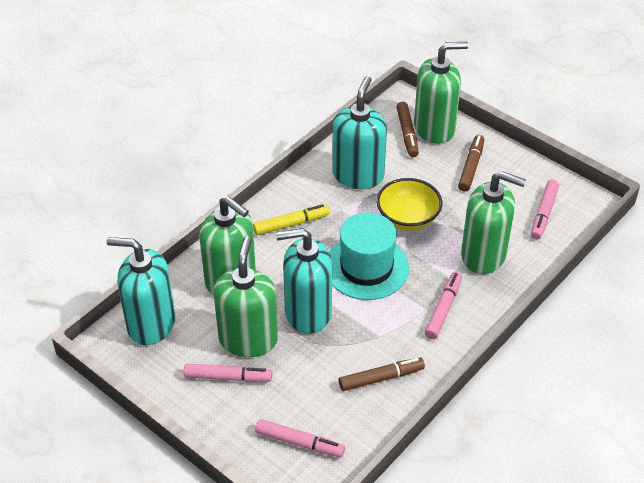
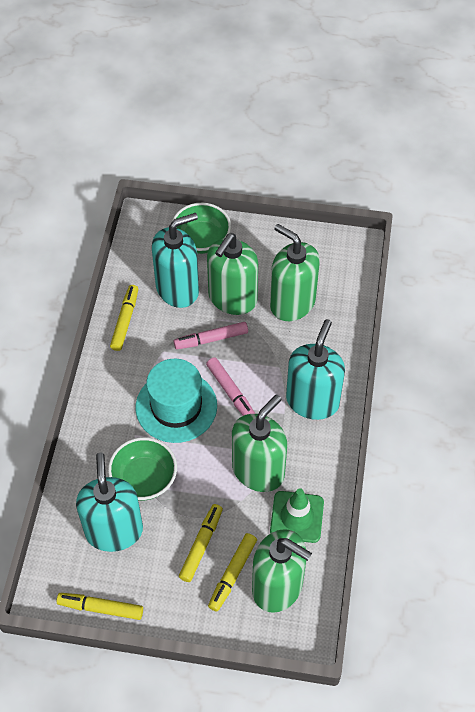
brown marker: [339,358,425,391] [396,102,419,157] [458,135,484,192] = 3 -> none = 0
green bowl: none = 0 -> [108,437,177,500] [172,203,231,254] = 2
green traffic cone: none = 0 -> [270,488,324,543] = 1
pink marker: [184,363,272,382] [255,419,345,457] [425,272,462,339] [531,180,559,240] = 4 -> [173,322,248,349] [206,357,255,416] = 2
yellow bowl: [376,178,442,231] = 1 -> none = 0
yellow marker: [253,204,330,235] = 1 -> [56,593,143,620] [110,285,138,351] [179,504,223,582] [208,533,257,612] = 4

